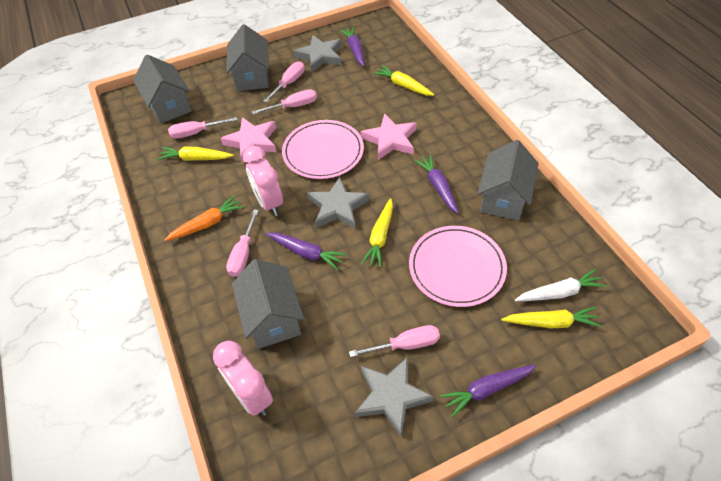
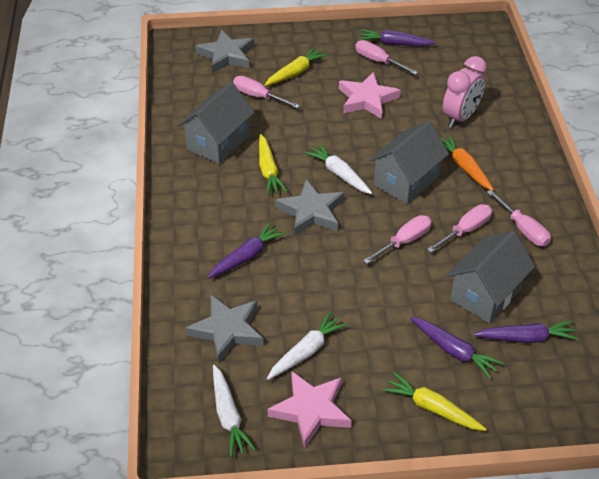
grey house: [133,55,191,124] [226,24,269,91] [232,259,304,349] [478,140,539,220] = 4 -> [178,82,255,164] [369,121,449,204] [447,231,535,323] = 3
pink clock: [213,341,273,416] [243,146,283,216] = 2 -> [443,56,487,128] = 1
pink plate: [282,120,364,179] [409,226,507,307] = 2 -> none = 0
white carrot: [515,269,607,301] = 1 -> [213,365,256,457] [267,312,348,380] [305,144,373,194] = 3
yellow carrot: [157,147,234,161] [361,198,393,268] [373,65,434,96] [501,307,602,328] = 4 -> [259,134,287,195] [264,47,328,86] [383,372,487,431] = 3

